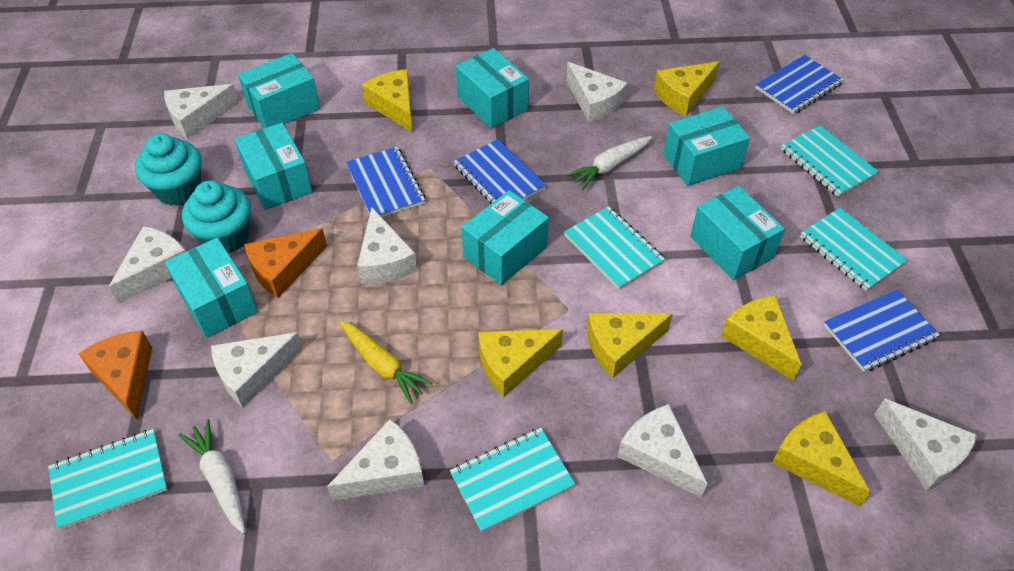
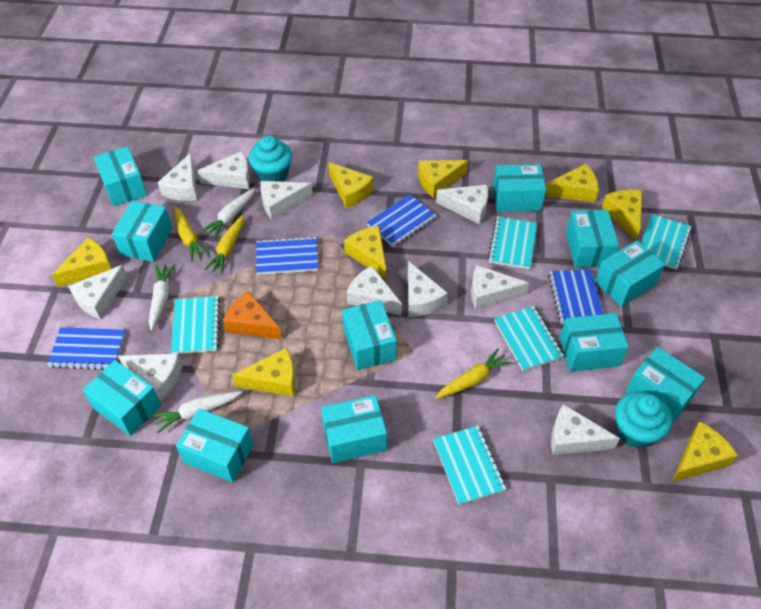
orange cheese: [78,331,152,420] [244,228,327,298] = 2 -> [223,291,282,339] = 1
turquoise box: [165,238,258,338] [235,123,313,210] [238,53,320,128] [456,48,529,128] [462,190,549,285] [663,107,750,186] [690,186,785,280] = 7 -> [83,360,161,436] [94,146,147,206] [112,201,172,262] [176,409,254,482] [321,395,387,463] [342,300,397,370] [493,164,546,212] [560,313,629,372] [566,210,619,268] [595,240,665,307] [626,347,705,423] = 11
white carrot: [179,419,245,534] [566,136,652,190] = 2 -> [149,265,175,330] [151,391,242,433] [201,188,255,239] = 3
white cheese: [109,226,186,304] [164,84,239,139] [211,332,303,408] [327,419,424,501] [357,208,417,284] [566,62,628,123] [618,404,708,498] [874,399,977,491] = 8 -> [68,265,128,319] [118,353,182,401] [158,153,197,201] [197,151,250,189] [260,181,313,220] [347,266,402,315] [408,261,448,317] [436,185,488,224] [471,265,529,310] [551,404,620,455] = 10
yellow carrot: [339,321,433,404] = 1 -> [174,206,210,261] [204,215,244,274] [435,348,512,399] = 3
yellow cheese: [362,69,413,133] [478,329,563,397] [587,313,673,378] [654,61,720,117] [721,295,802,381] [772,411,871,506] = 6 -> [52,238,112,287] [232,348,295,396] [328,162,374,208] [344,226,386,279] [418,160,468,198] [545,164,599,203] [602,190,642,240] [672,421,738,482] = 8

